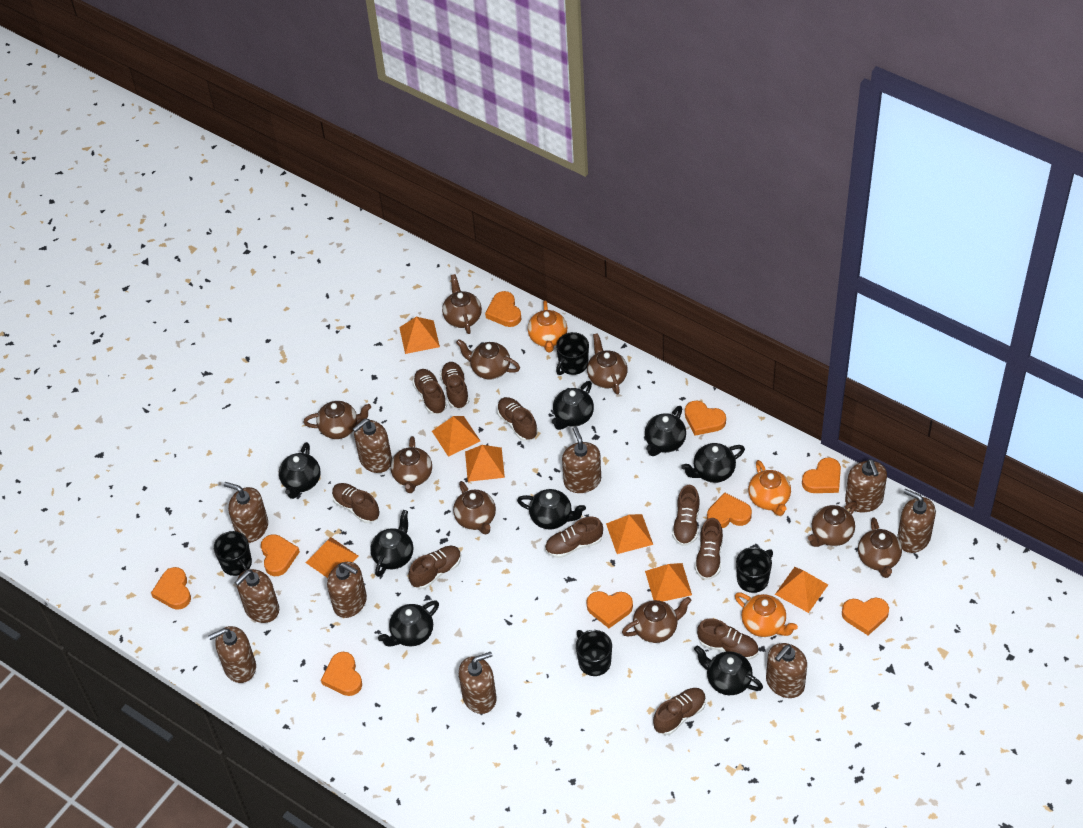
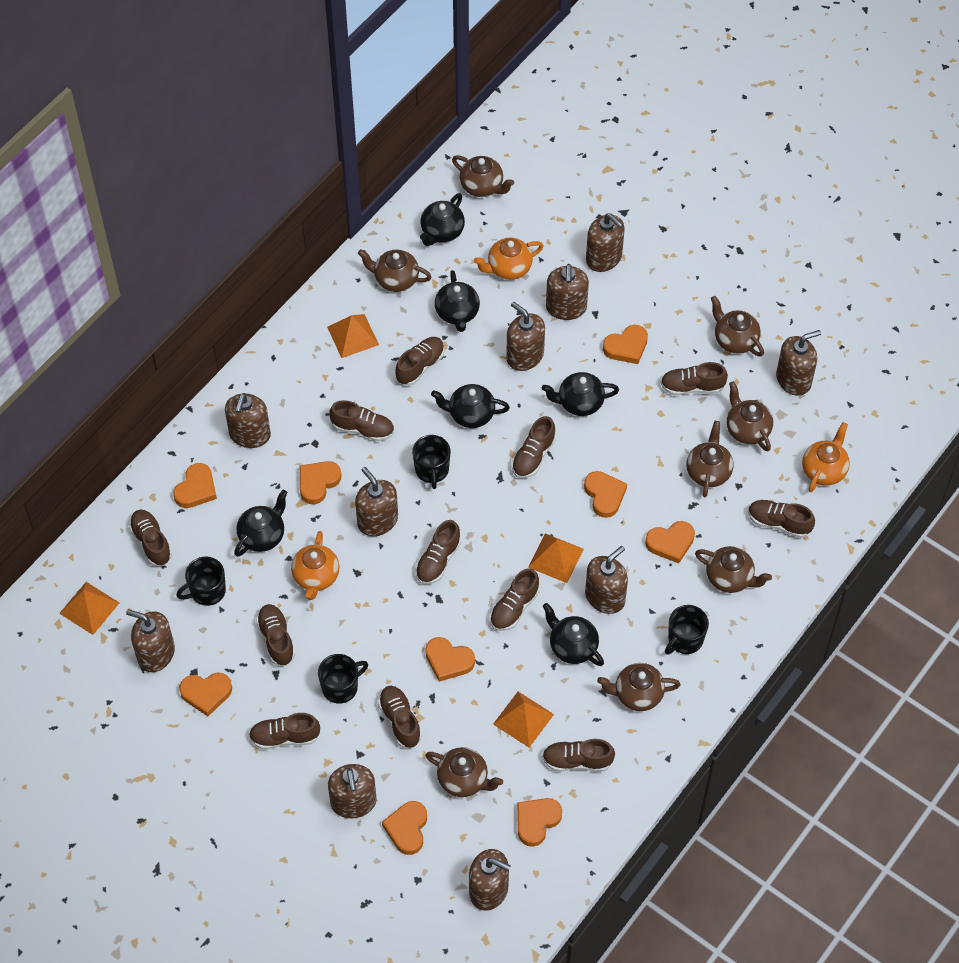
black teapot: [279,442,321,499] [370,510,413,577] [378,601,439,646] [517,489,586,530] [552,381,594,430] [645,406,686,456] [681,443,745,483] [694,646,763,695] = 8 -> [234,490,287,557] [420,193,465,246] [431,384,510,428] [435,270,480,332] [542,372,619,416] [543,603,604,666] = 6
brown shoe: [332,483,380,523] [409,546,461,589] [412,369,447,414] [440,362,469,409] [497,397,538,441] [545,516,603,558] [653,688,706,735] [672,485,700,546] [695,518,723,580] [697,619,759,660] = 10 -> [129,509,172,566] [249,713,320,749] [256,604,295,666] [329,400,394,441] [378,686,422,748] [395,337,444,386] [416,520,461,584] [490,568,539,631] [512,416,556,478] [542,739,615,772] [660,362,728,395] [748,500,815,538] = 12
brown teapot: [304,401,371,439] [391,436,432,493] [442,274,482,334] [453,481,496,534] [456,339,520,379] [587,333,628,395] [622,597,692,643] [808,501,857,547] [858,518,902,578] = 9 -> [358,249,431,292] [425,747,503,797] [452,155,514,197] [597,663,681,711] [686,421,734,497] [695,546,772,593] [711,296,764,357] [727,381,773,451] = 8
orange pyramid: [306,537,358,578] [399,317,440,354] [432,416,480,457] [465,445,505,482] [606,514,653,554] [645,563,692,601] [775,567,828,613] = 7 -> [59,582,119,635] [327,314,379,358] [493,692,554,748] [528,533,584,583] = 4

